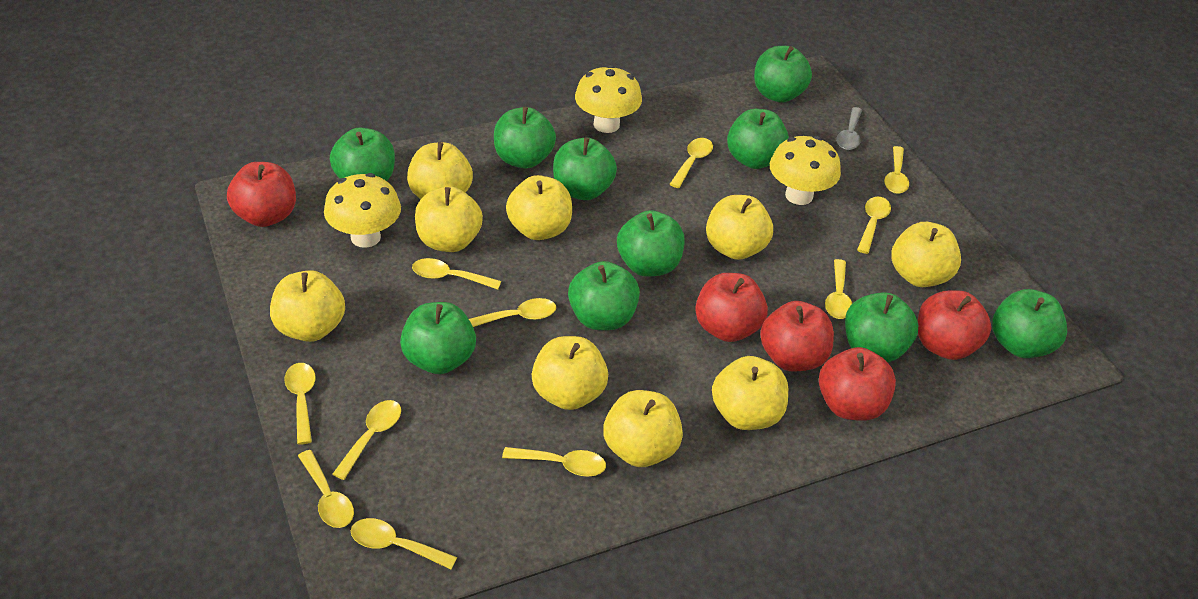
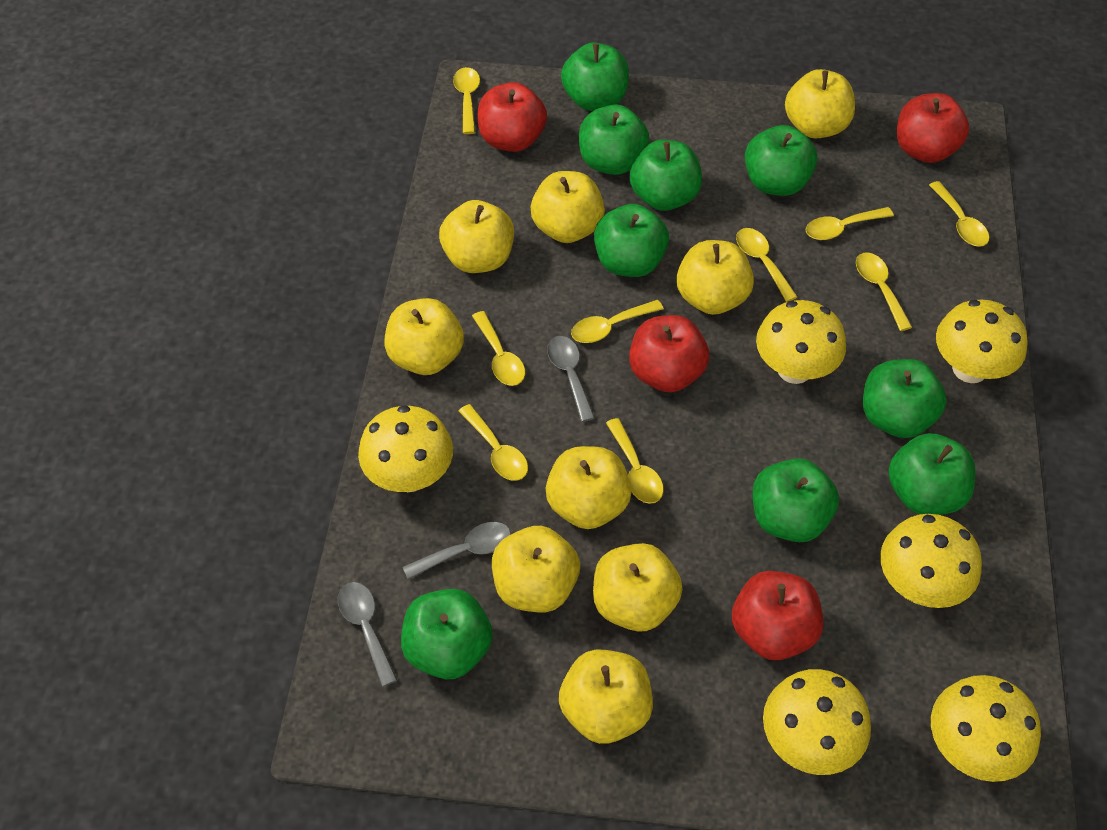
green apple: [330,128,395,181] [400,302,476,374] [494,107,556,168] [553,138,617,200] [568,261,640,330] [617,210,685,277] [727,109,789,169] [754,46,812,103] [845,292,918,362] [992,289,1067,358] = 10 -> [401,589,493,679] [561,42,629,111] [579,104,649,175] [594,204,669,277] [630,140,702,211] [745,125,817,196] [752,458,839,542] [863,359,947,438] [888,433,976,515] = 9
grey spoon: [836,107,862,150] = 1 -> [338,582,397,687] [403,522,511,579] [547,336,595,422] = 3
red apple: [227,162,296,227] [695,273,768,342] [760,301,834,371] [819,347,896,421] [918,290,991,360] = 5 -> [477,82,547,152] [629,315,709,393] [732,571,823,660] [897,93,969,163] = 4
yellow mushroom: [324,173,401,248] [575,65,642,133] [770,136,841,205] = 3 -> [358,405,453,492] [756,300,846,384] [763,669,871,775] [880,514,982,608] [931,675,1041,782] [936,300,1028,383] = 6
yellow spoon: [284,363,316,444] [298,450,354,528] [332,400,401,480] [351,518,457,569] [412,258,501,290] [469,298,556,327] [502,447,606,477] [670,138,713,188] [825,259,852,319] [857,197,891,254] [884,146,909,194] = 11 -> [453,67,480,134] [459,404,528,481] [472,311,525,386] [571,300,664,343] [606,418,664,504] [736,228,797,302] [806,207,894,240] [856,252,912,331] [929,181,989,247] = 9

